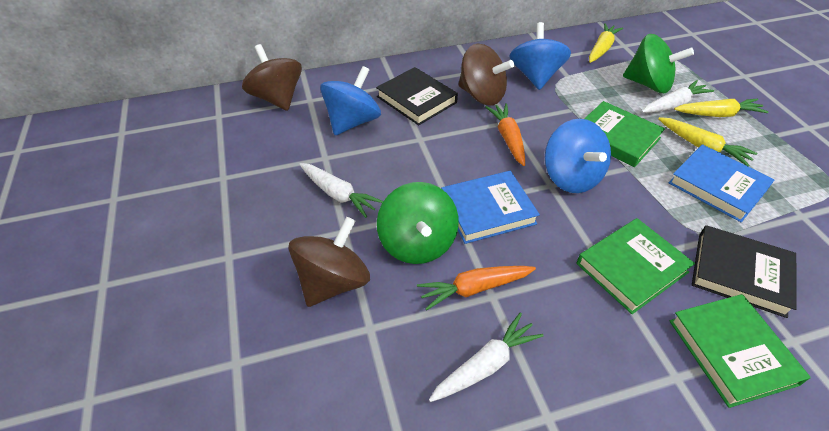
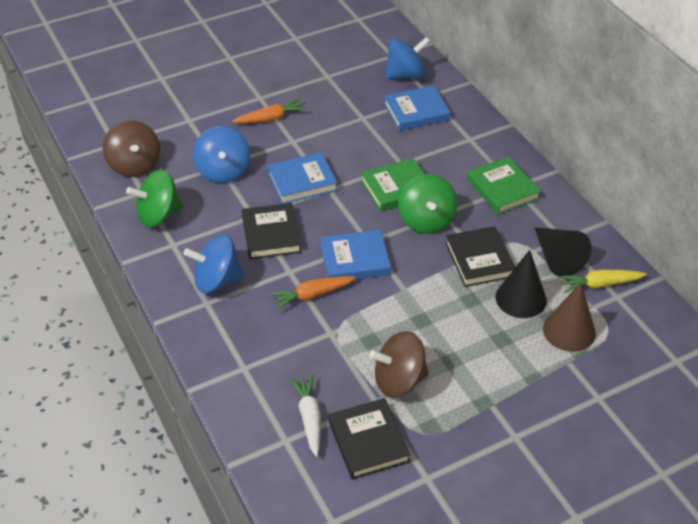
black book: [376,67,458,125] [692,225,797,318] = 2 -> [242,203,301,259] [328,398,411,480] [445,226,515,287] = 3
black cone: none = 0 -> [496,250,547,318] [534,227,591,276] = 2
blue book: [441,171,540,244] [669,144,775,222] = 2 -> [267,152,338,204] [320,230,391,279] [384,86,451,131] = 3
brown cone: none = 0 -> [543,282,596,352] = 1
brown spinning top: [242,44,302,111] [289,217,370,307] [458,44,514,105] = 3 -> [103,120,160,177] [369,331,429,398] = 2
green book: [577,218,695,314] [584,101,665,167] [670,294,811,408] = 3 -> [361,158,424,212] [467,157,541,215] = 2
white carrot: [299,163,383,218] [429,313,544,402] [642,80,714,113] = 3 -> [289,374,321,457] = 1
yellow carrot: [589,23,623,63] [658,117,757,166] [674,99,769,117] = 3 -> [559,269,647,293] = 1

